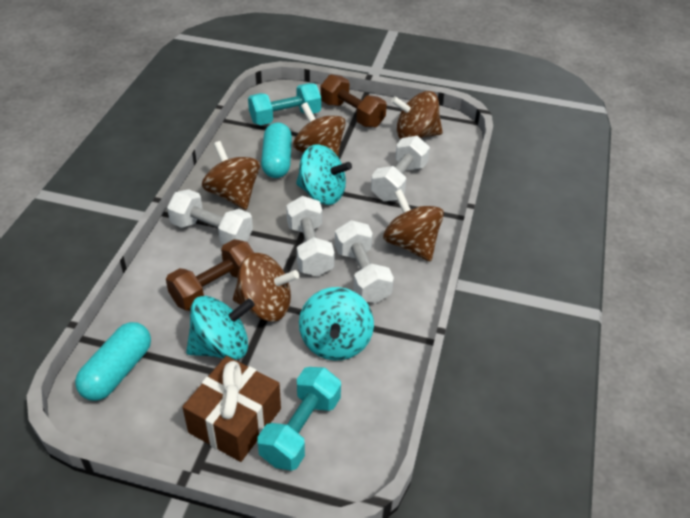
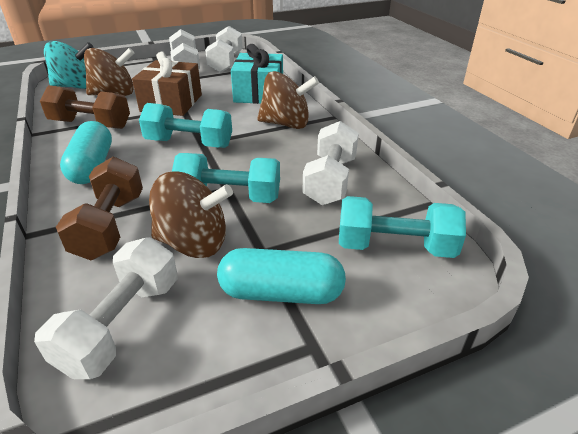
brown spinning top: [202,141,260,210] [233,253,299,322] [293,102,346,156] [383,189,444,262] [391,91,443,139] = 5 -> [84,48,134,96] [149,171,233,258] [257,71,319,129] = 3
turquoise dumbbell: [248,83,321,125] [257,367,341,471] = 2 -> [139,103,232,148] [172,153,280,203] [339,196,466,258] = 3
turquoise gift: none = 0 -> [231,44,283,104] = 1
turquoise spinning top: [186,296,255,360] [296,144,352,205] [299,287,374,361] = 3 -> [44,41,94,89] = 1

